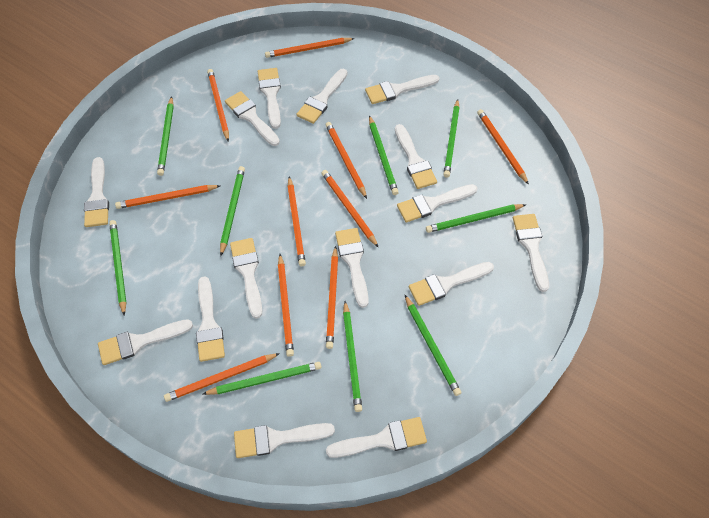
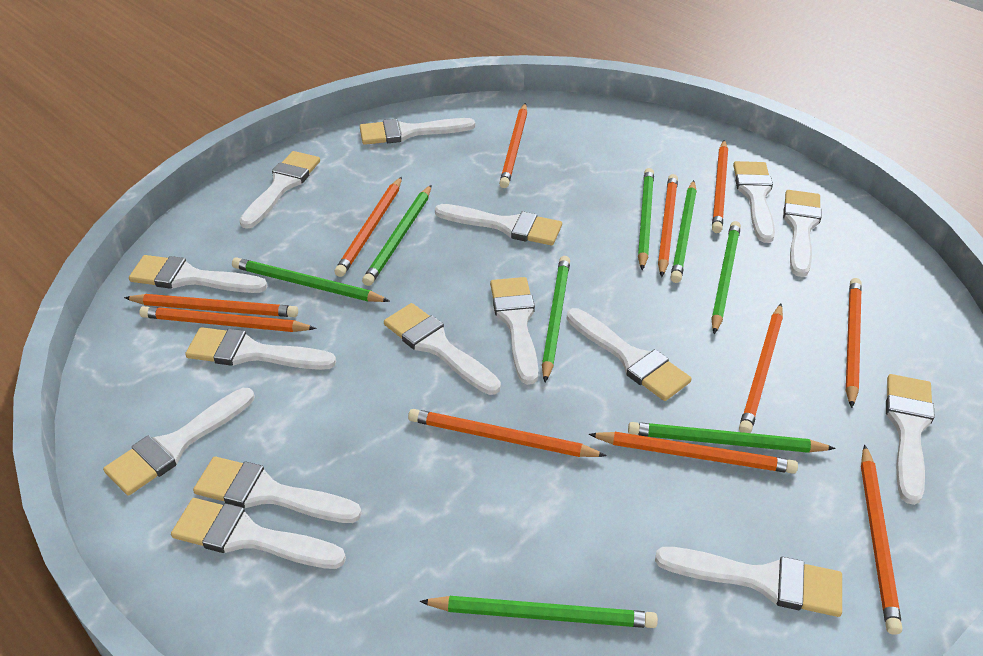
green pencil: [109,220,126,315] [157,96,174,176] [203,362,321,395] [220,166,245,256] [343,301,362,412] [369,115,399,195] [405,295,461,396] [426,204,525,233] [443,99,460,177] = 9 -> [232,257,389,302] [362,185,431,286] [420,596,658,628] [542,256,570,382] [628,422,836,453] [638,168,654,270] [671,180,697,283] [711,221,741,334] = 8
orange pencil: [115,185,220,209] [164,353,280,402] [207,69,229,142] [265,38,355,58] [278,254,294,357] [287,176,306,266] [322,170,379,248] [325,122,367,199] [326,246,338,349] [477,109,529,185] = 10 -> [124,294,298,317] [139,306,316,332] [334,177,402,277] [408,409,607,457] [499,103,527,188] [588,432,798,474] [658,174,678,277] [712,140,728,233] [739,304,783,433] [846,278,862,408] [861,444,902,635] = 11

